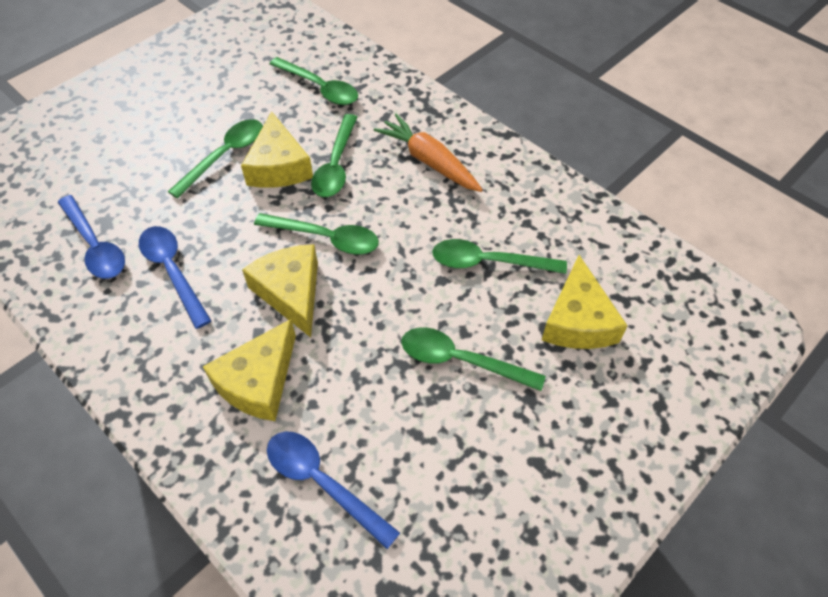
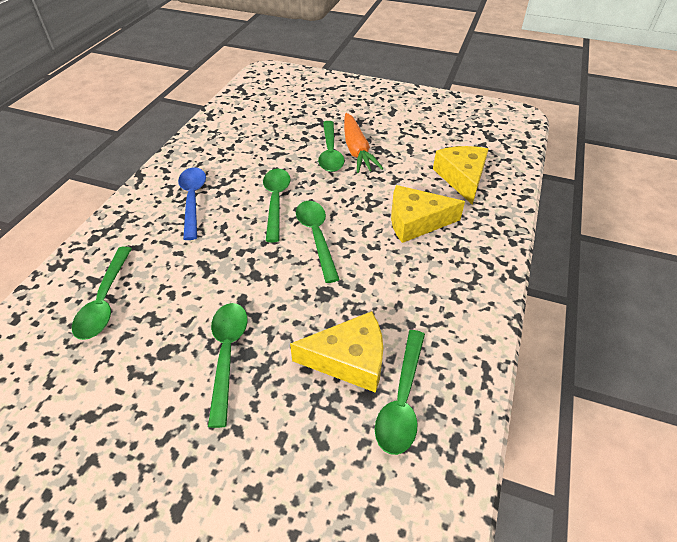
blue spoon: [57,195,125,279] [139,226,212,329] [267,432,400,549] = 3 -> [178,167,206,240] = 1
yellow cheese: [203,319,296,421] [241,111,313,188] [242,244,318,337] [542,255,627,349] = 4 -> [290,311,383,393] [391,185,465,243] [433,146,489,205] = 3

